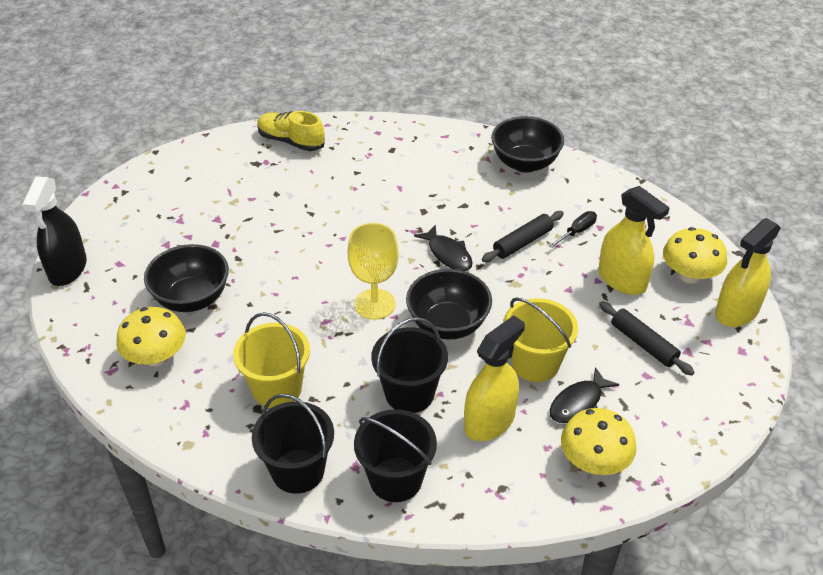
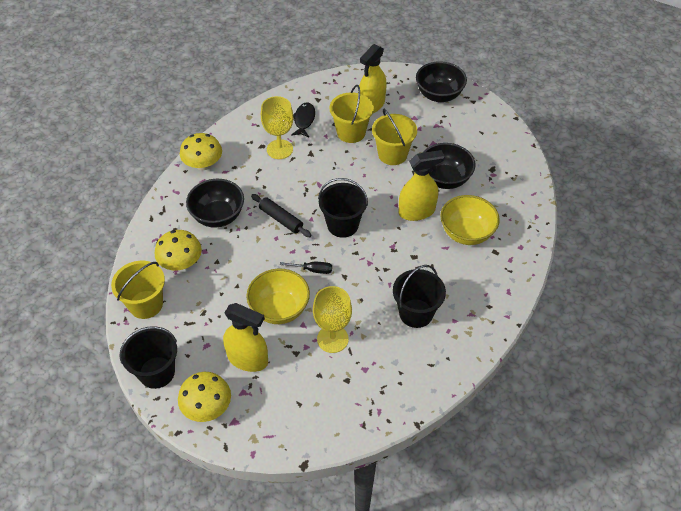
black fish: [414,225,473,271] [550,367,619,423] = 2 -> [291,102,315,137] = 1
black rolling pin: [482,211,564,262] [599,302,695,376] = 2 -> [251,194,312,237] = 1
black spray bottle: [22,177,87,286] = 1 -> none = 0
yellow bowl: none = 0 -> [246,269,310,324] [440,195,500,245] = 2
yellow bucket: [233,312,310,408] [503,297,578,382] = 2 -> [111,261,165,319] [329,85,374,143] [372,109,417,165] = 3
yellow goblet: [347,223,399,320] = 1 -> [261,96,293,159] [313,286,352,353] = 2
yellow shoe: [257,111,325,151] = 1 -> none = 0

